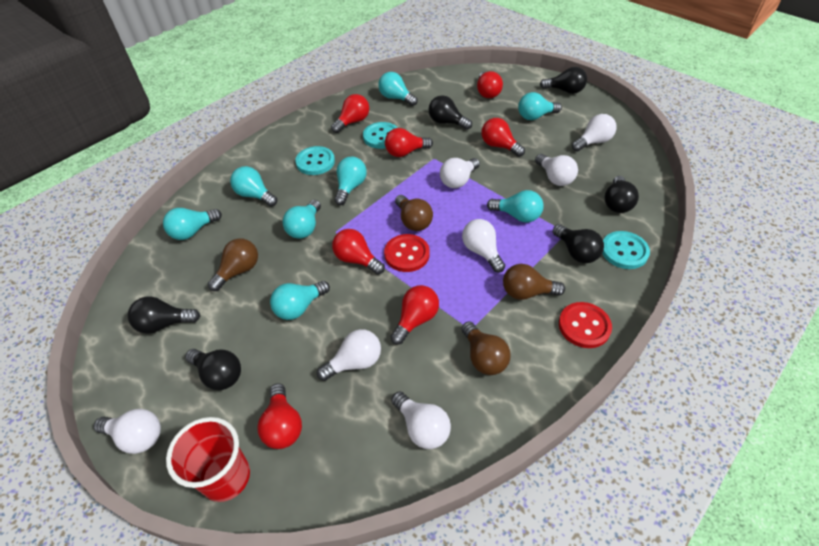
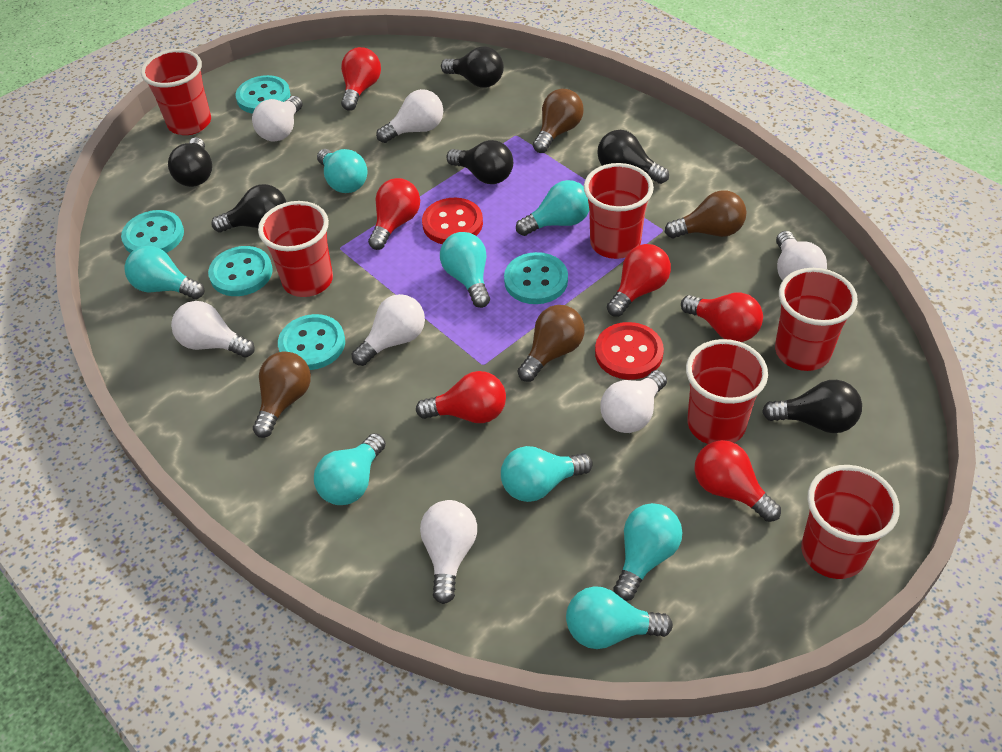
red cup: [166,417,250,502] = 1 -> [141,49,211,135] [258,201,333,297] [584,163,654,259] [686,339,768,444] [775,268,858,371] [801,465,900,579] = 6
red light bulb: [257,383,302,449] [331,94,369,133] [332,229,385,275] [385,128,433,157] [390,285,439,345] [477,71,503,98] [481,118,525,157] = 7 -> [341,47,381,111] [368,178,420,250] [416,371,506,423] [607,244,671,317] [681,292,763,342] [694,440,781,522] = 6
turquoise button: [295,146,335,175] [363,122,398,149] [602,231,650,269] = 3 -> [121,210,184,253] [208,246,273,296] [235,75,290,114] [278,314,345,370] [504,252,568,304] = 5

